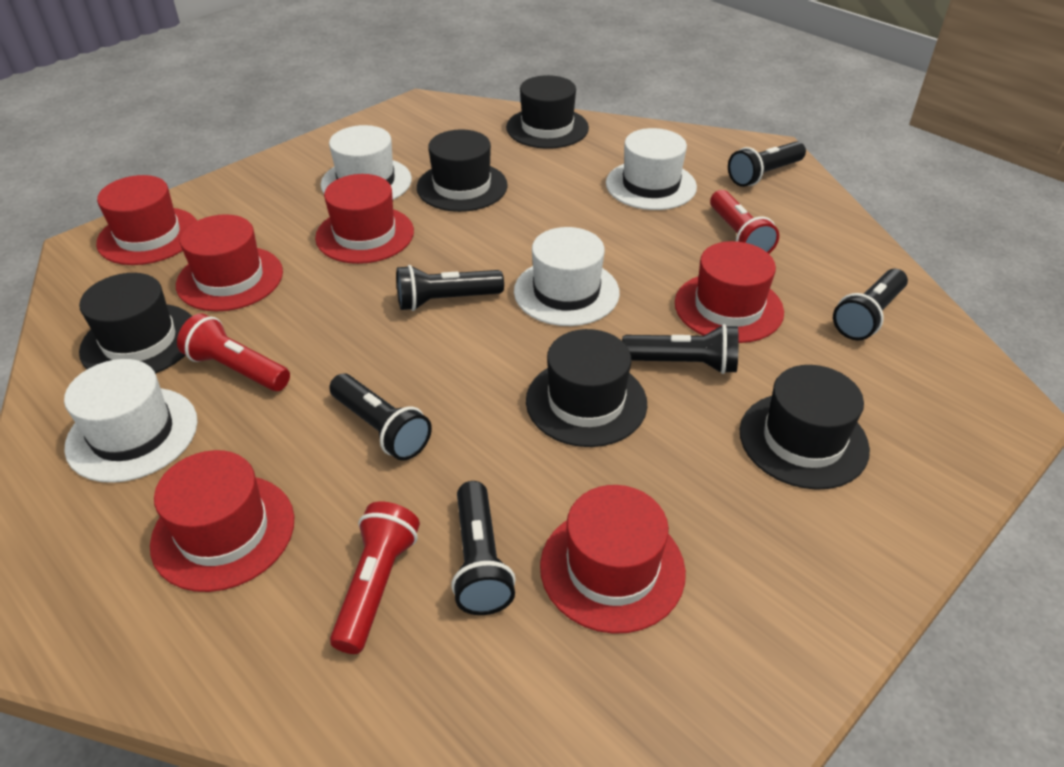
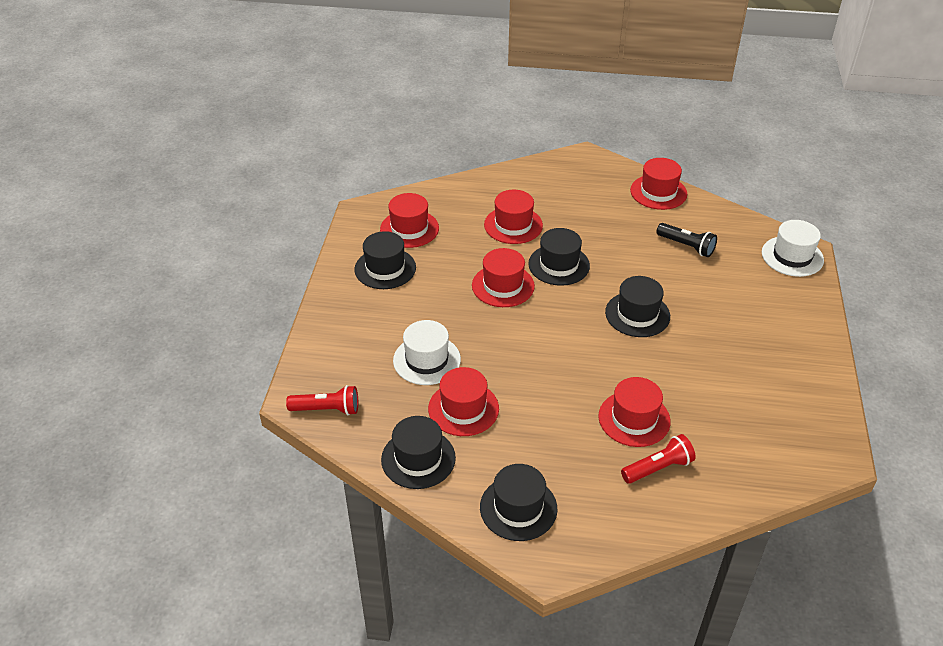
black flashlight: [329,374,432,461] [396,265,504,311] [451,481,516,615] [622,324,739,374] [728,141,806,187] [833,269,908,340] = 6 -> [656,223,717,257] = 1
red flashlight: [177,313,290,391] [330,501,420,654] [710,190,779,254] = 3 -> [286,385,358,415] [621,434,696,484] = 2
white hat: [64,359,198,483] [321,125,412,200] [514,227,620,326] [606,128,697,210] = 4 -> [393,320,461,385] [762,220,824,277] = 2

